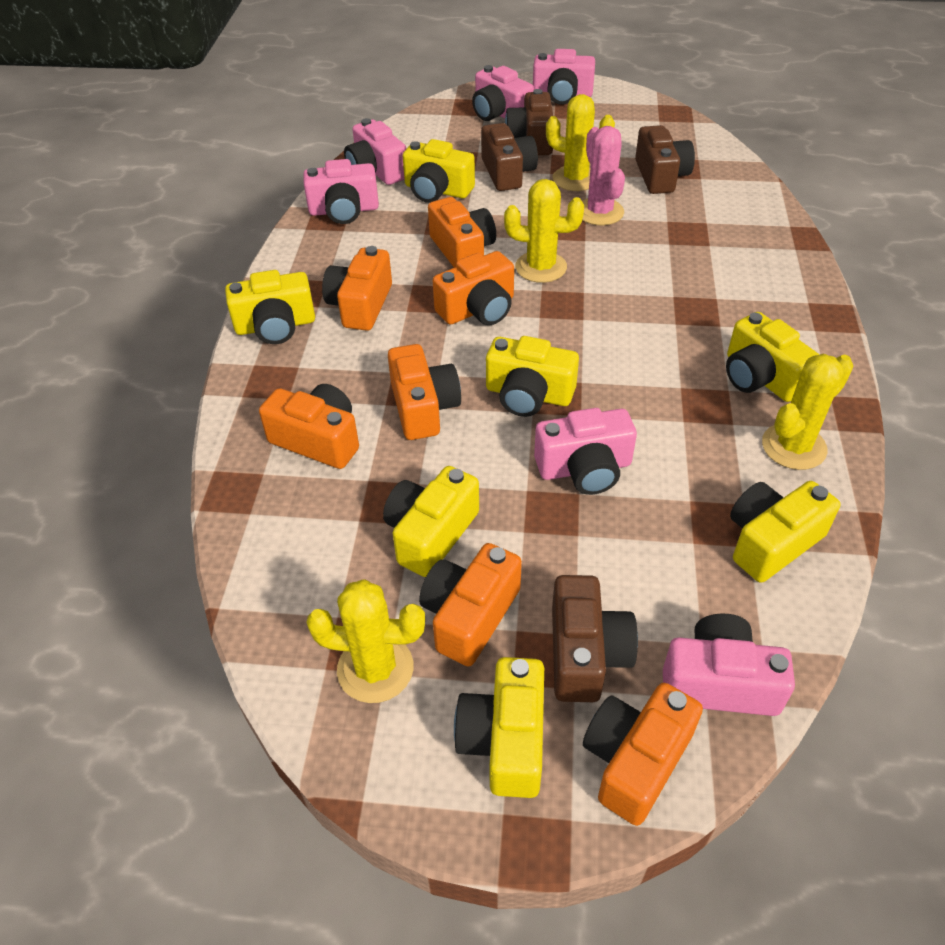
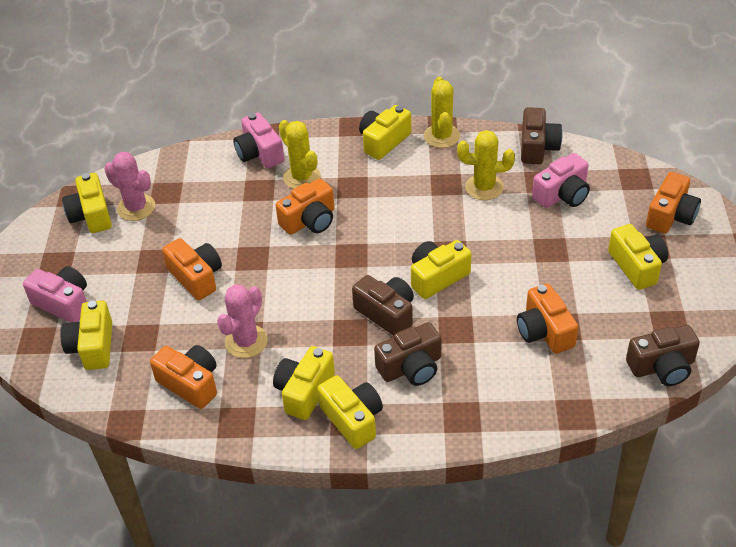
orange camera: [259,384,359,469] [322,246,392,331] [388,344,461,440] [419,543,522,667] [428,197,496,268] [433,251,514,325] [583,683,703,826] = 7 -> [150,345,217,409] [162,238,222,300] [276,178,335,235] [517,283,578,353] [646,172,701,234] = 5
pink cactus: [582,126,625,225] = 1 -> [104,152,155,221] [217,285,268,358] = 2
pink camera: [303,159,379,224] [344,118,407,185] [472,65,534,121] [533,49,595,105] [534,408,637,495] [663,614,795,716] = 6 -> [23,266,87,323] [233,112,285,168] [532,153,590,208] = 3
yellow cactus: [306,579,425,703] [504,179,584,283] [546,94,615,191] [762,354,853,470] = 4 -> [279,120,321,189] [424,76,460,148] [457,130,515,200] = 3

